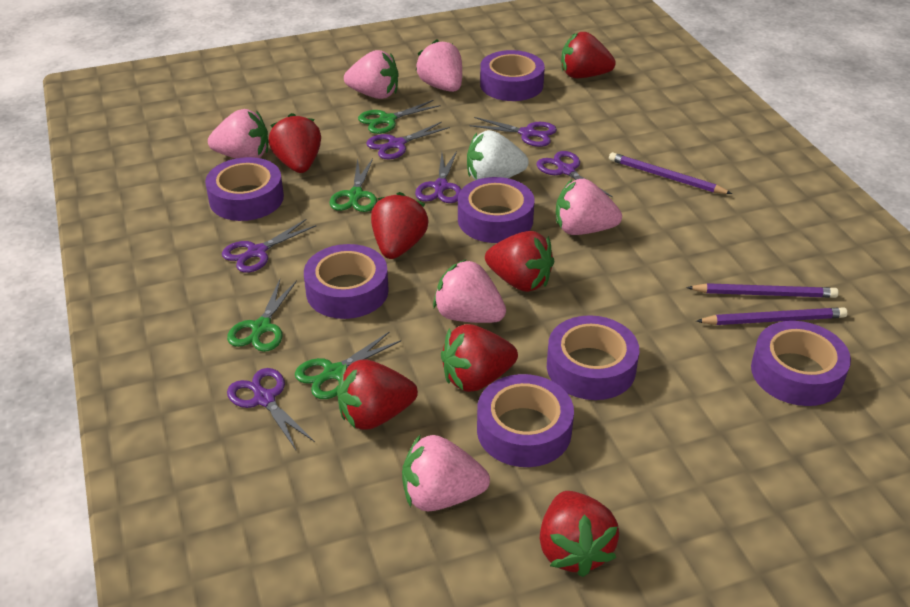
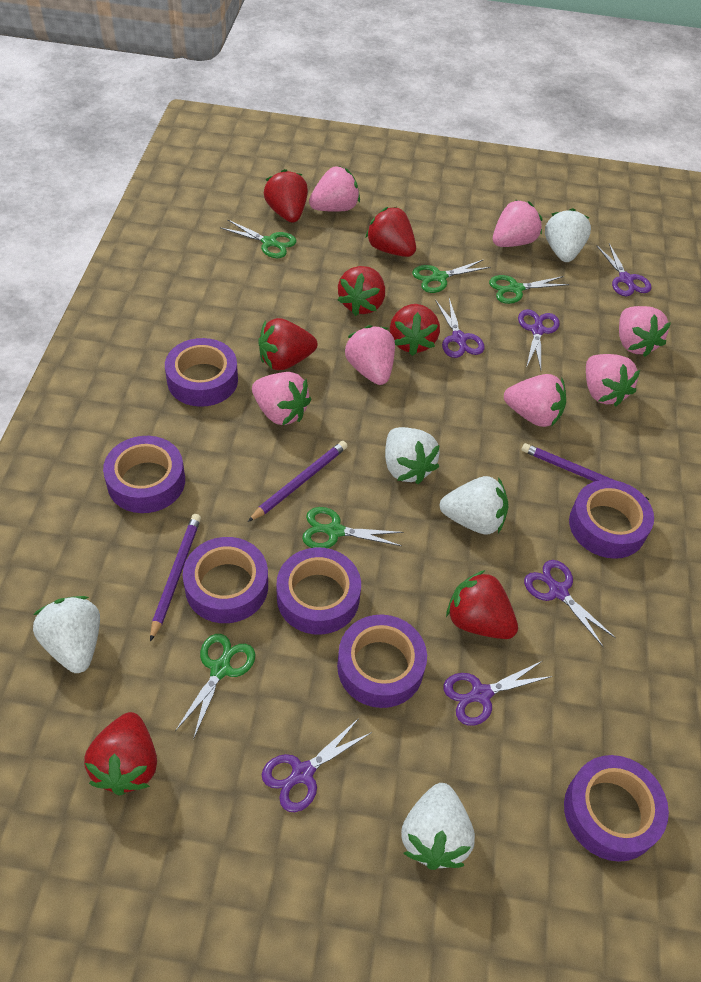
green scissors: [227,280,297,352] [295,332,401,399] [330,158,377,212] [358,100,441,134] = 4 -> [175,634,255,740] [221,219,297,258] [302,507,403,548] [412,259,490,293] [489,275,569,304] = 5
pink strawberry: [208,109,268,159] [344,50,399,99] [402,435,490,511] [416,40,462,92] [433,259,506,323] [556,179,622,235] = 6 -> [252,372,311,425] [309,166,360,212] [345,325,395,385] [493,199,542,247] [504,374,566,427] [586,354,640,407] [619,306,671,357] = 7
white strawberry: [467,130,529,180] = 1 -> [33,596,100,673] [385,427,440,484] [401,783,475,870] [439,476,508,534] [545,208,591,262] = 5

